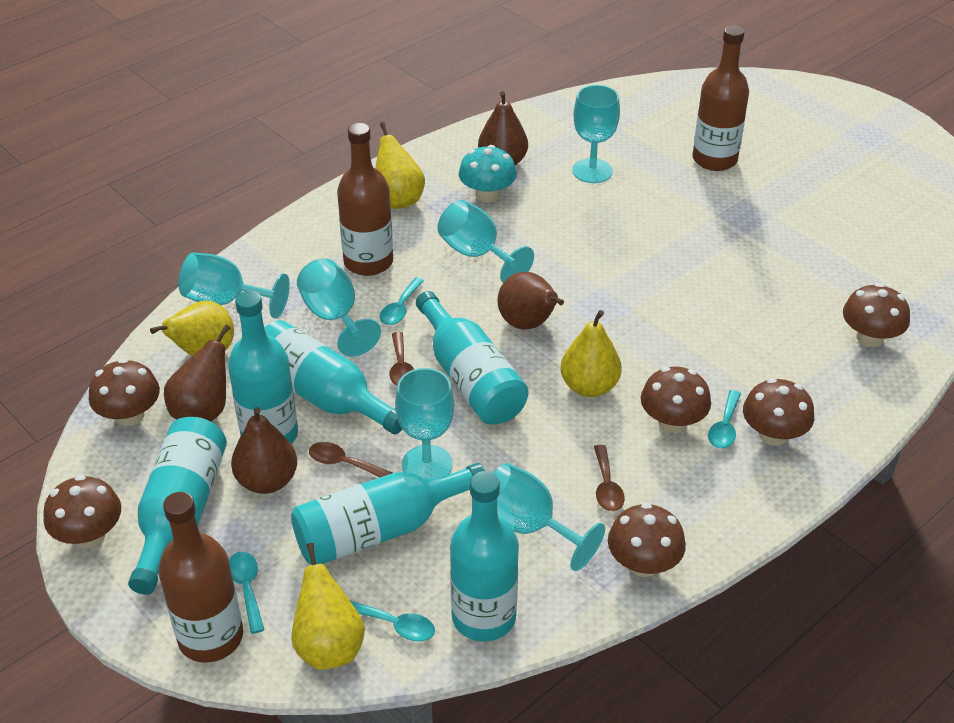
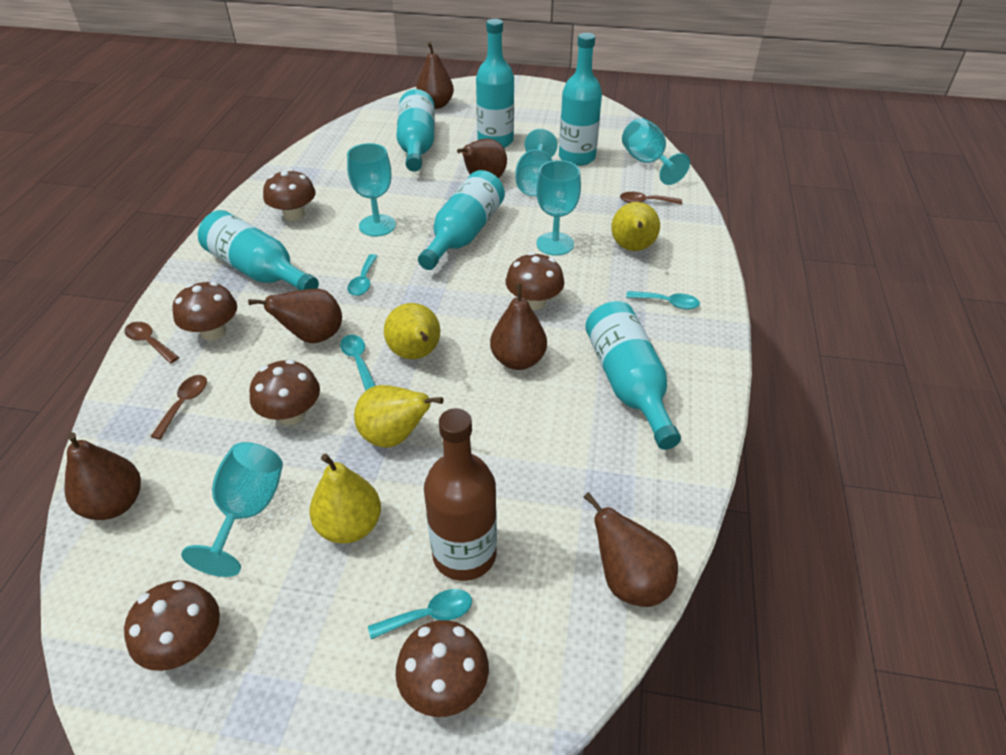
brown bottle: [158,492,243,663] [337,123,393,276] [692,25,749,171] = 3 -> [424,408,497,581] = 1
brown pear: [164,325,230,422] [231,407,297,494] [478,91,528,165] [497,272,564,330] = 4 -> [64,432,141,520] [248,289,342,343] [416,42,454,109] [457,138,507,178] [490,283,547,370] [583,492,678,607] = 6
turquoise goblet: [178,253,290,319] [297,258,381,357] [395,368,454,479] [438,200,534,283] [493,463,605,571] [572,85,620,183] = 6 -> [181,442,283,577] [347,143,396,237] [516,129,558,196] [536,160,581,256] [622,118,690,185] = 5
turquoise mushroom: [459,145,517,202] = 1 -> none = 0

